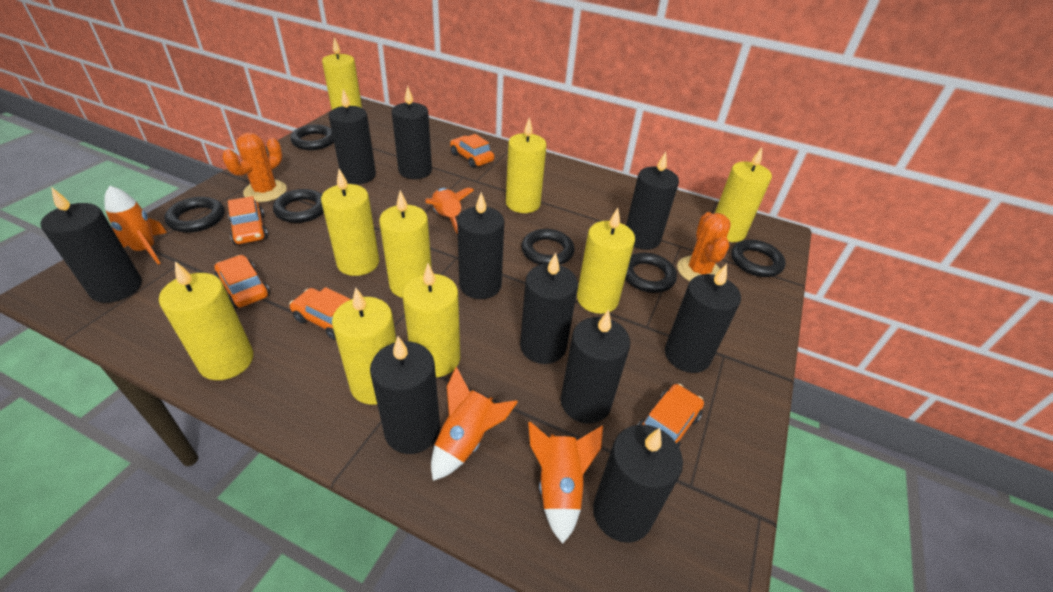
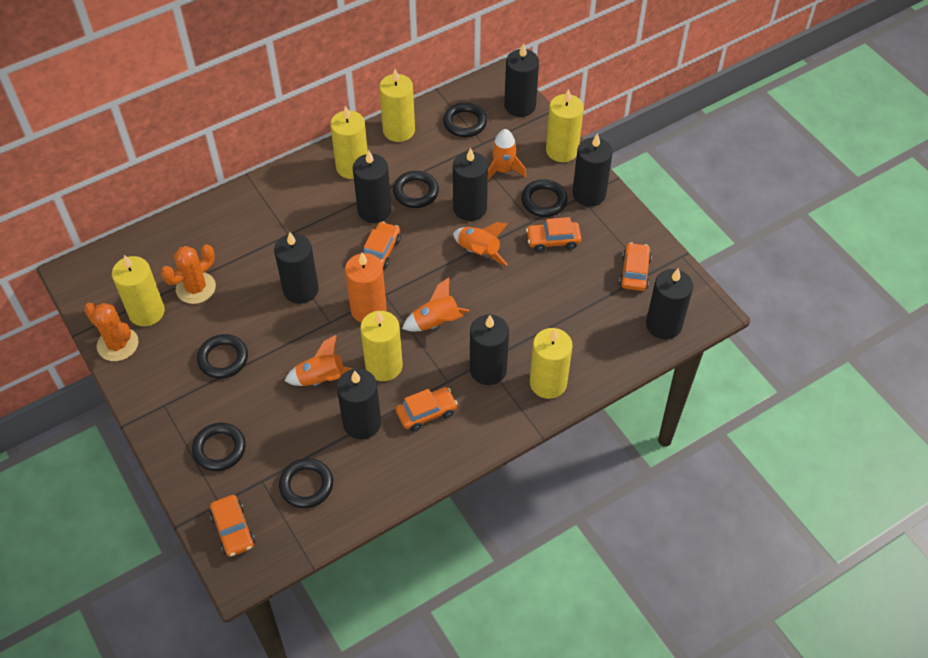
black candle: [40,187,142,303] [329,89,376,184] [370,336,440,454] [392,86,432,179] [457,192,504,299] [520,253,578,364] [561,309,630,424] [593,424,683,543] [626,152,679,250] [665,264,741,373] = 10 -> [274,232,319,304] [337,368,381,439] [353,150,391,223] [453,148,488,221] [470,314,509,385] [504,43,539,117] [573,133,613,207] [646,268,693,339] = 8
orange candle: none = 0 -> [345,253,387,322] = 1
yellow candle: [159,261,253,380] [321,169,379,276] [322,37,362,110] [332,287,396,405] [379,190,432,298] [402,264,460,377] [506,117,547,213] [577,208,635,314] [715,147,772,242] = 9 -> [112,255,165,326] [330,106,368,179] [360,311,403,381] [379,69,415,142] [530,328,573,399] [546,89,584,162] = 6

